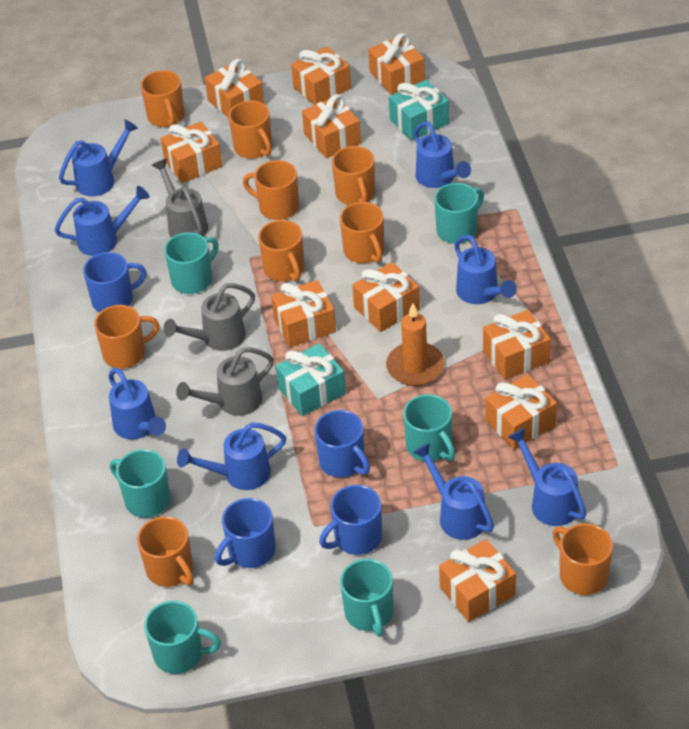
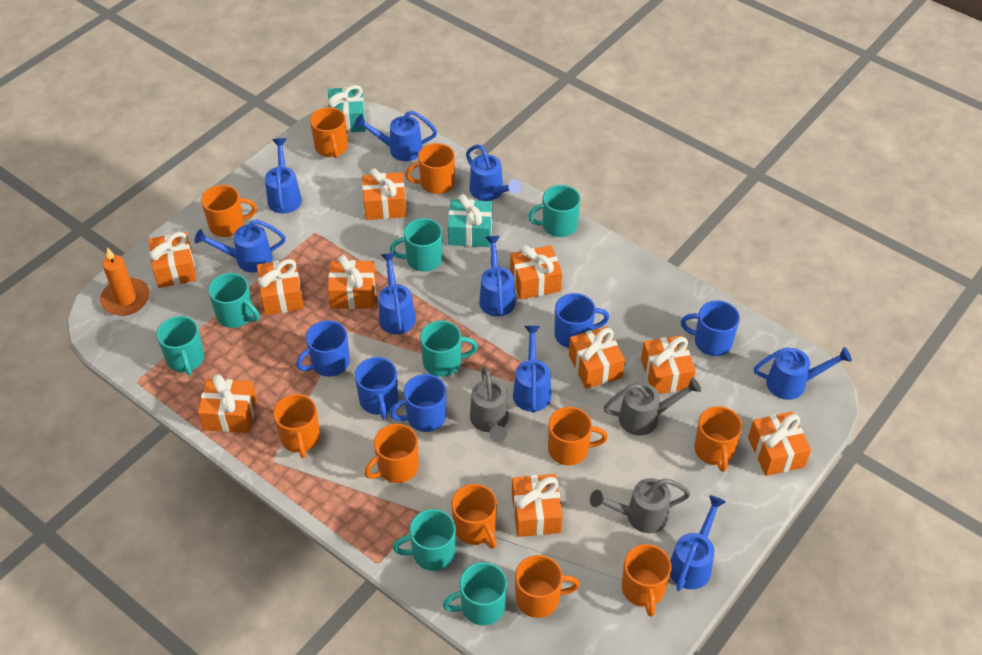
blue mug: [83,252,147,312] [215,498,276,568] [314,410,370,478] [319,485,382,555] = 4 -> [296,320,350,377] [355,357,398,419] [389,374,446,432] [554,293,610,348] [681,300,740,356] = 5
blue watering can: [55,186,150,256] [59,119,138,196] [108,368,166,440] [177,422,286,490] [413,443,494,540] [414,122,471,188] [454,235,517,304] [508,428,587,526] = 8 -> [195,220,286,272] [265,138,302,214] [354,111,437,161] [379,253,416,334] [466,144,521,201] [479,236,516,317] [513,326,551,413] [670,495,726,591] [754,347,852,400] = 9
orange mug: [94,305,159,369] [137,516,194,587] [140,70,185,127] [228,101,272,159] [243,160,299,220] [258,220,304,282] [332,146,375,205] [340,202,384,263] [553,523,613,595] = 9 -> [201,185,257,237] [273,394,320,458] [310,107,348,158] [364,424,419,483] [405,143,455,194] [451,484,497,549] [515,555,580,618] [548,407,608,466] [622,544,672,617] [694,406,743,472] = 10
turquoise mug: [110,449,171,518] [144,601,221,674] [164,232,219,294] [340,559,393,637] [403,394,455,461] [434,183,484,244] = 6 -> [156,316,204,375] [208,273,259,328] [390,218,442,272] [393,509,456,571] [420,320,478,377] [443,562,507,625] [528,185,581,237] = 7

